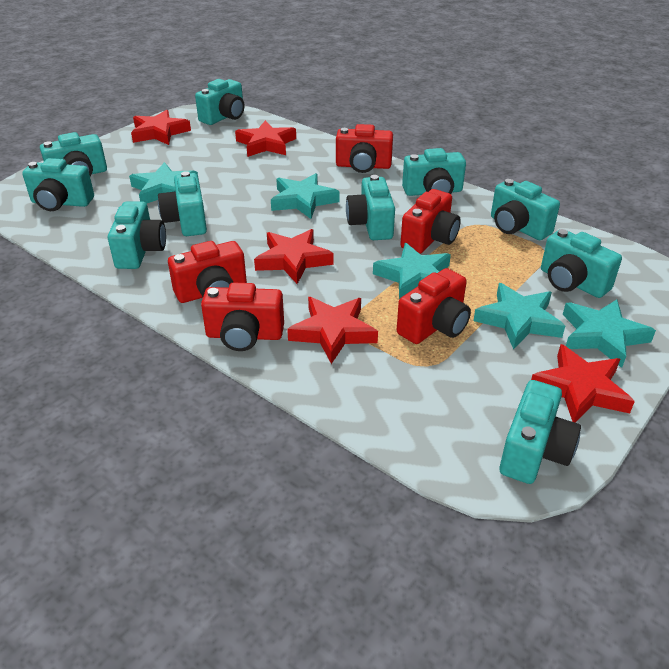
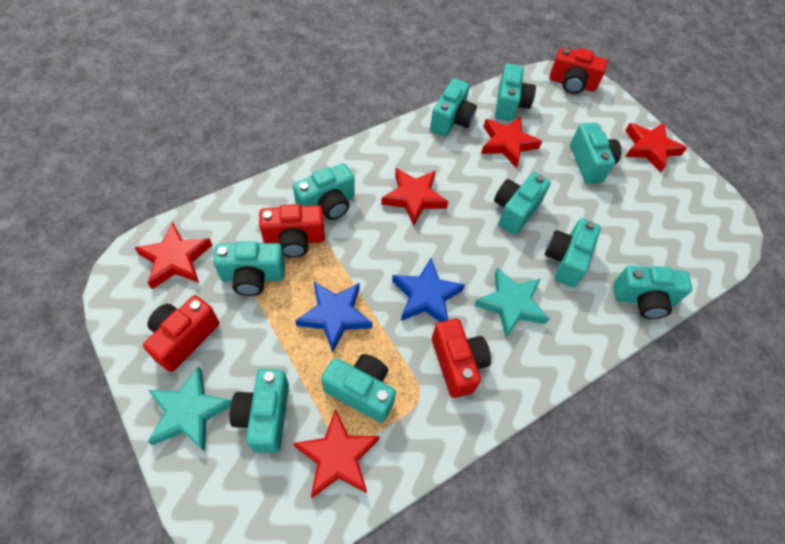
blue star: none = 0 -> [295,282,373,352] [392,258,465,322] = 2
red camera: [168,241,247,303] [201,282,284,351] [336,124,393,173] [397,268,471,344] [400,189,461,254] = 5 -> [143,296,219,372] [259,204,325,258] [432,318,491,398] [549,48,607,94] = 4
turquoise star: [129,162,198,203] [271,173,340,219] [373,243,451,299] [473,283,565,350] [563,299,656,368] = 5 -> [148,366,232,451] [474,267,549,338] = 2

